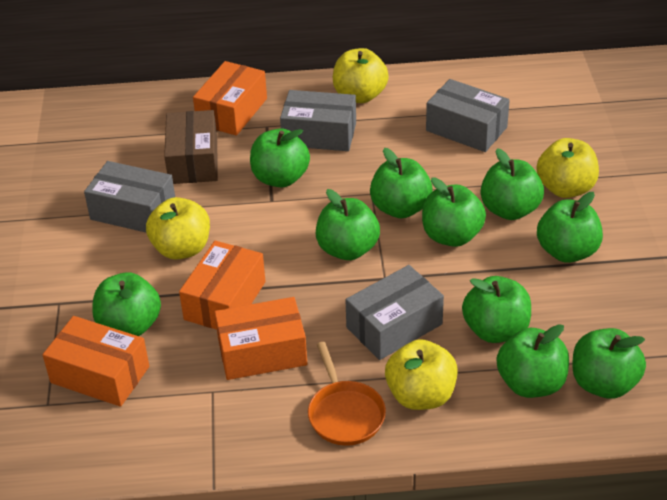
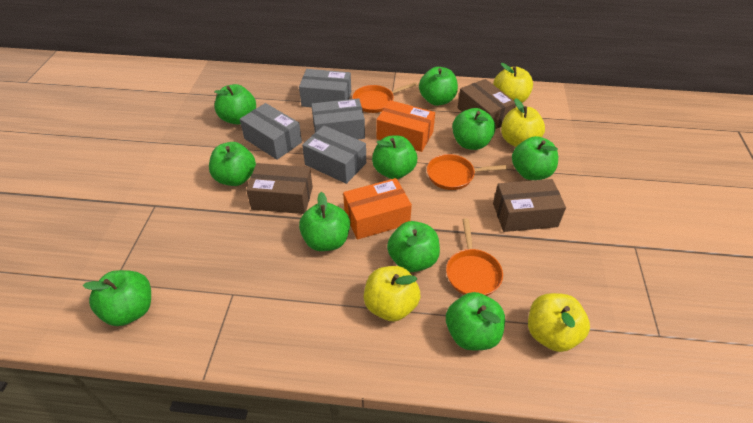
brown box: [164,110,218,184] = 1 -> [246,163,313,214] [457,79,515,129] [493,179,566,232] = 3
orange box: [43,316,149,407] [179,241,266,330] [193,61,267,136] [214,297,307,380] = 4 -> [343,178,412,240] [377,100,435,152] = 2
orange pan: [308,342,386,446] = 1 -> [352,82,417,113] [427,154,507,190] [446,218,503,296] = 3

